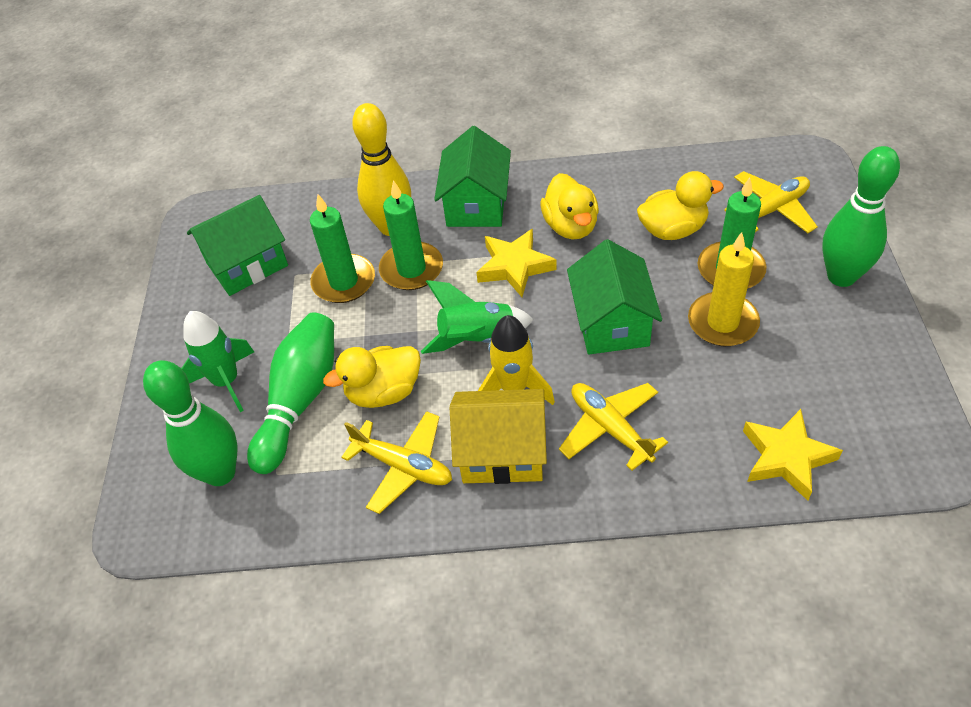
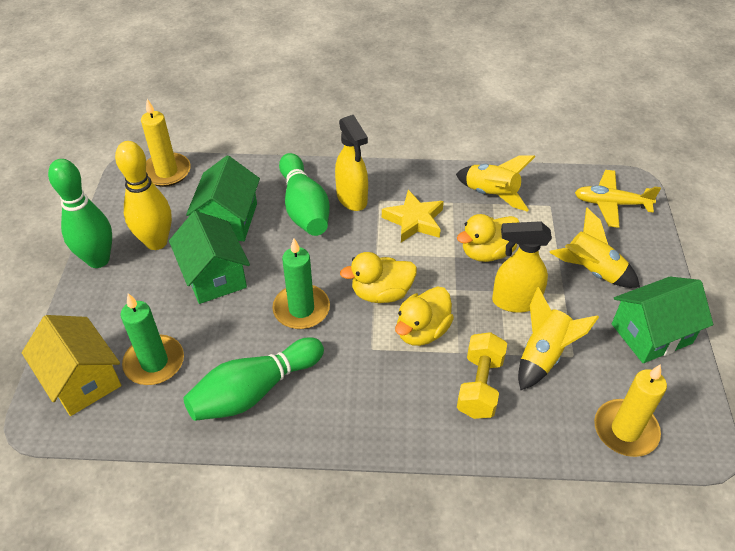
green candle: [310,194,375,303] [379,180,443,290] [697,177,767,289] = 3 -> [120,293,184,385] [272,238,330,329] = 2
green rocket: [181,311,254,412] [421,280,533,354] = 2 -> none = 0
yellow candle: [688,232,760,346] = 1 -> [141,99,191,187] [594,364,667,457] = 2
yellow dumbbell: none = 0 -> [457,332,507,419] = 1
yellow plane: [341,411,452,514] [559,383,668,471] [724,171,818,233] = 3 -> [575,170,661,228] = 1
yellow rocket: [478,315,555,405] = 1 -> [456,155,535,212] [518,287,599,390] [549,208,640,288] = 3
yellow spray bottle: none = 0 -> [335,115,368,211] [492,221,552,313] = 2
yellow star: [476,229,557,297] [743,409,843,501] = 2 -> [382,190,444,242] = 1

